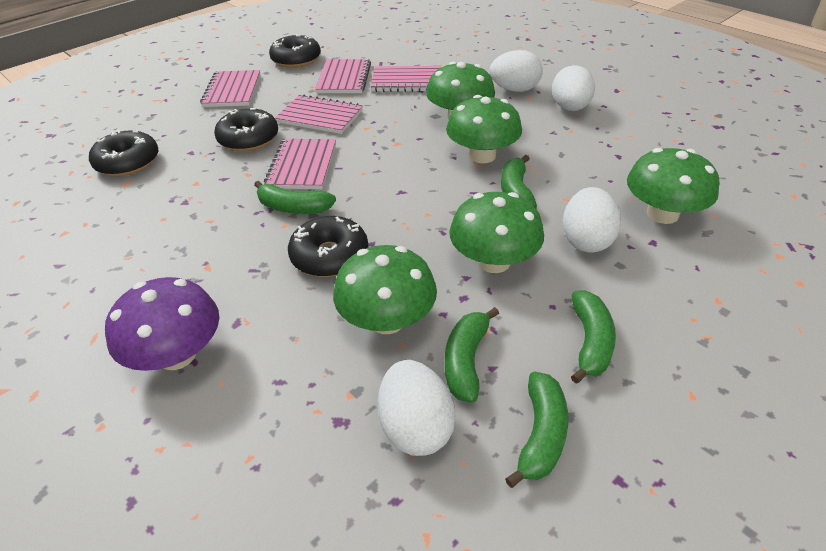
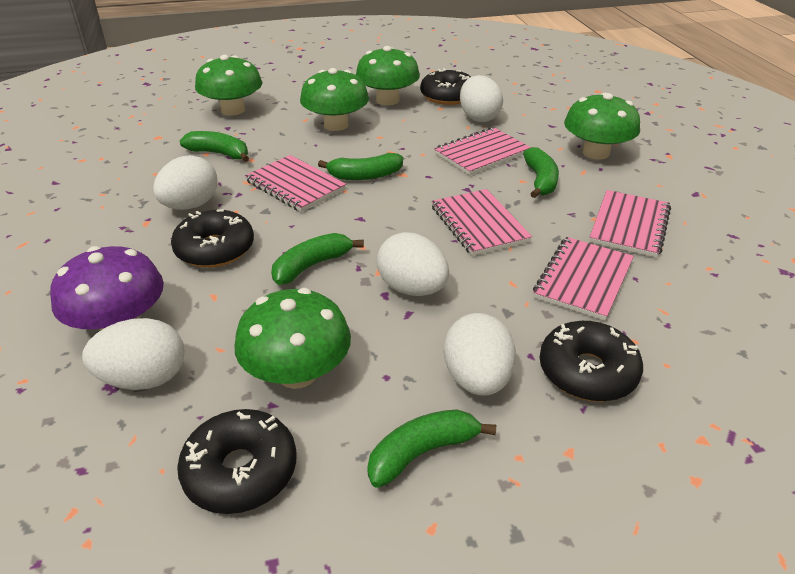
white egg: [378,360,456,456] [490,50,543,92] [552,65,595,111] [563,187,621,253] = 4 -> [82,318,185,390] [153,155,218,210] [377,232,449,296] [444,313,516,396] [460,75,503,122] = 5

